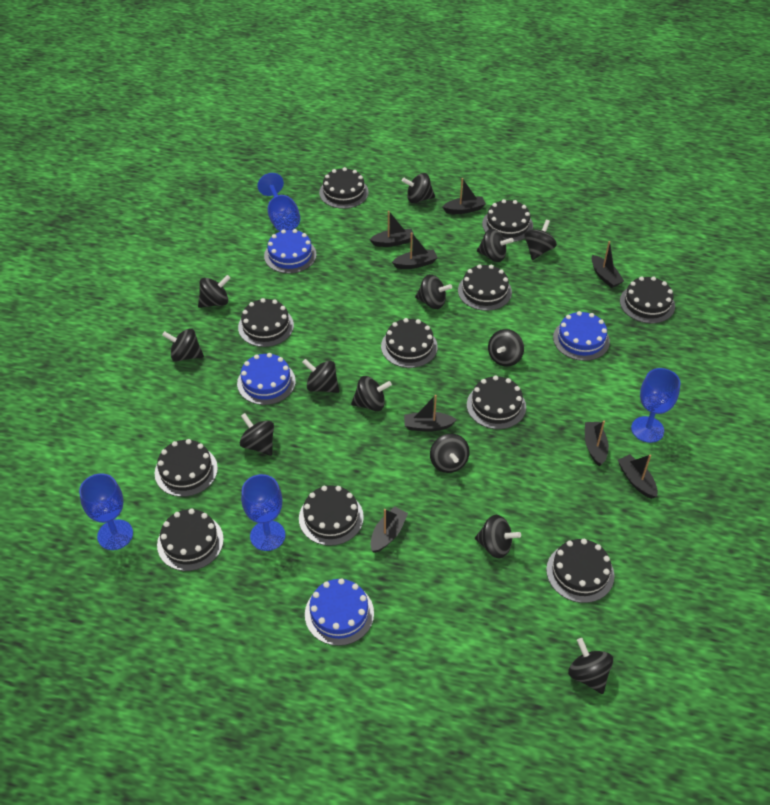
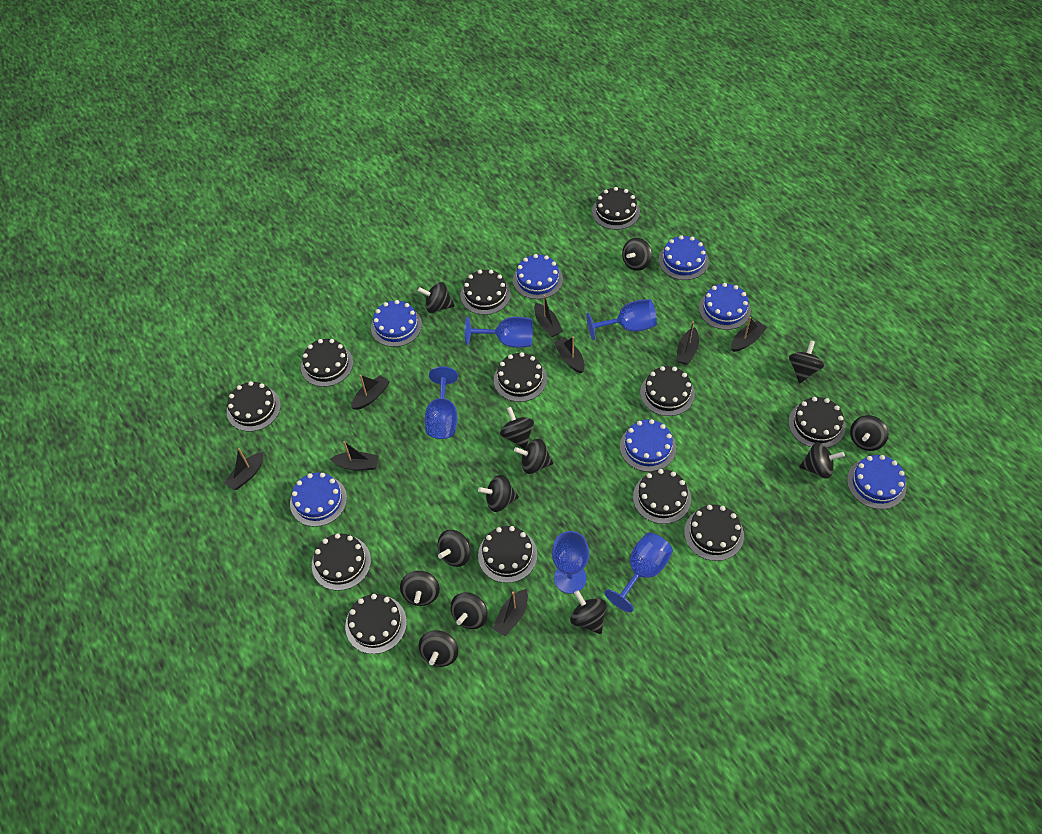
black cake: [154,439,218,497] [157,509,224,571] [238,298,294,347] [299,485,364,546] [319,167,369,209] [381,318,438,368] [458,264,512,311] [467,376,526,429] [482,199,533,242] [546,539,614,603] [620,276,675,323] = 11 -> [227,381,281,432] [301,339,353,387] [312,533,371,591] [345,594,407,654] [460,270,511,315] [478,526,537,583] [494,352,547,402] [592,187,640,230] [633,469,691,524] [640,366,695,416] [684,505,744,561] [788,397,845,448] = 12
blue cake: [237,353,296,405] [264,229,316,273] [305,578,374,646] [553,311,610,361] = 4 -> [290,473,347,527] [371,300,422,347] [513,254,563,299] [620,419,676,472] [659,235,709,280] [699,283,751,330] [847,455,906,509] = 7
blue goblet: [79,473,133,550] [241,474,285,551] [257,173,300,231] [631,368,680,443] = 4 -> [425,366,458,439] [465,317,533,348] [552,531,589,594] [586,299,657,340] [605,532,673,612] = 5

